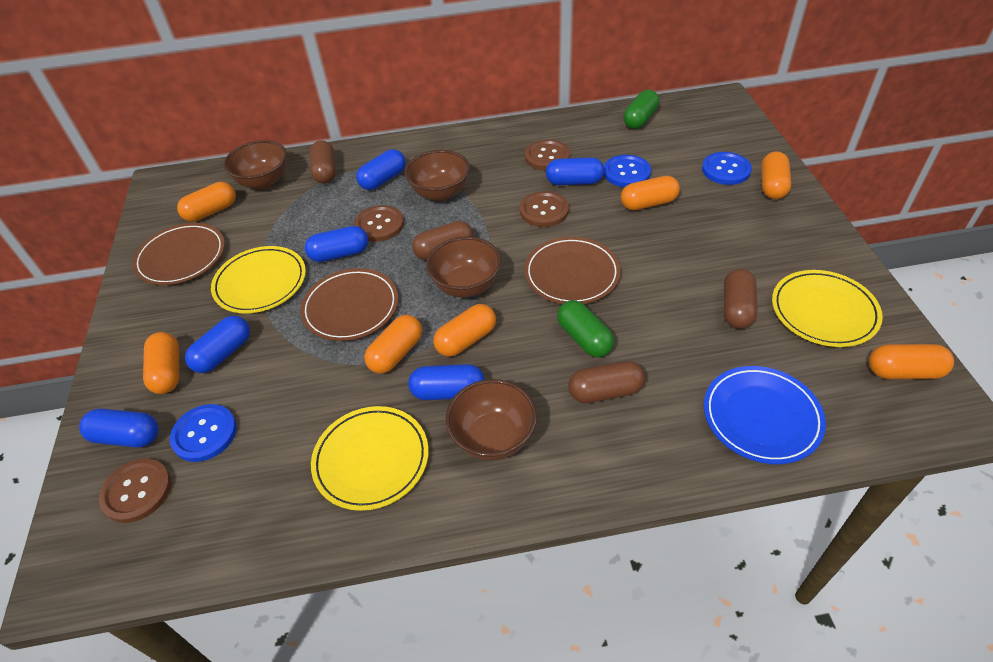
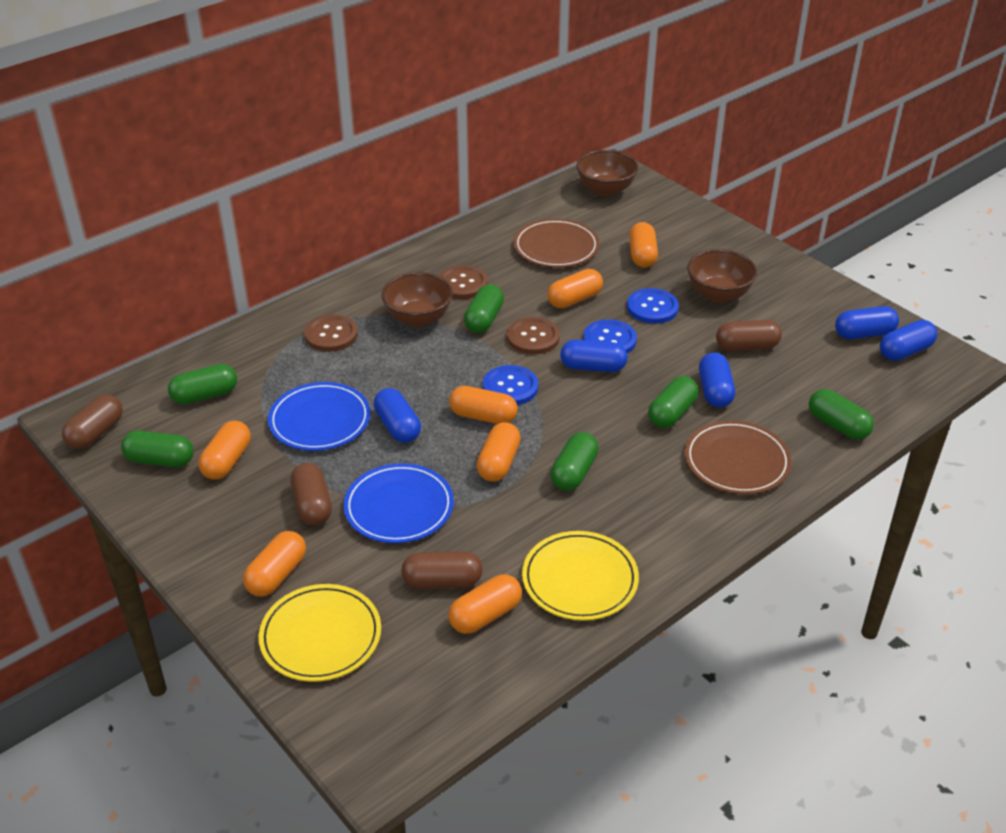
blue capsule: [79,409,159,448] [185,316,250,373] [305,226,368,262] [356,149,406,190] [408,364,485,400] [546,157,604,185] = 6 -> [374,388,421,443] [560,340,628,372] [699,352,735,408] [835,306,899,339] [880,320,937,361] = 5
blue plate: [704,366,826,464] = 1 -> [268,382,371,451] [344,463,454,543] = 2
brown bowl: [223,140,287,190] [405,150,470,201] [426,237,501,297] [446,379,537,461] = 4 -> [381,272,453,327] [576,150,638,197] [687,249,757,303] = 3
brown button: [99,459,171,523] [354,205,404,242] [520,191,569,227] [525,140,570,171] = 4 -> [304,315,358,352] [439,265,488,299] [507,317,560,354] = 3
brown plate: [132,223,225,285] [300,268,398,341] [524,237,621,304] = 3 -> [514,219,599,268] [685,420,792,494] = 2
green capsule: [557,300,614,357] [623,90,659,129] = 2 -> [121,430,194,467] [168,364,237,405] [464,284,504,333] [551,432,599,491] [648,376,698,428] [809,389,874,440] = 6
yellow plate: [211,246,306,313] [311,406,429,511] [772,270,883,347] = 3 -> [258,584,381,682] [522,531,639,621] = 2

